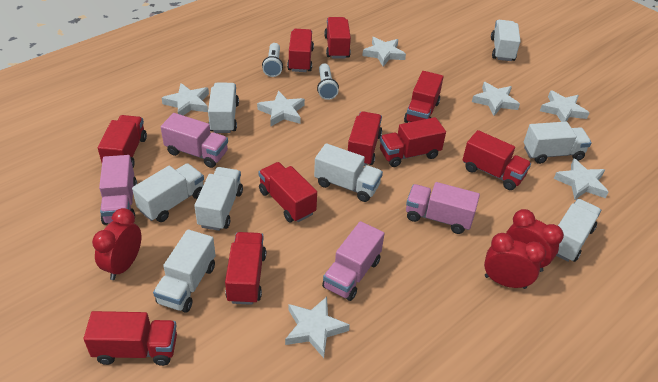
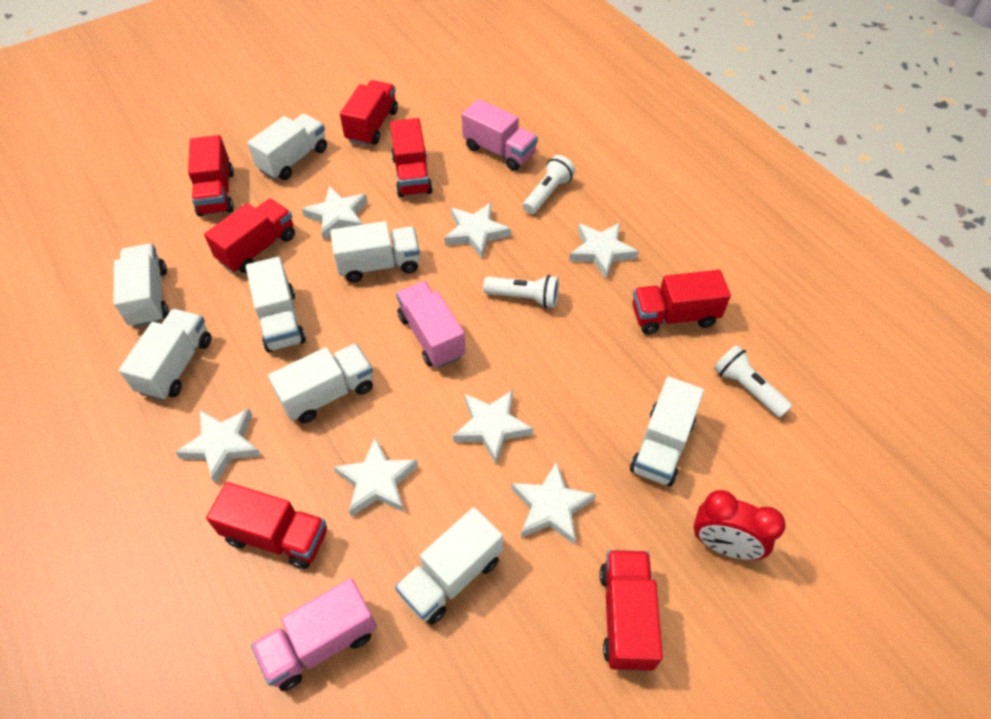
pink truck: [99,155,137,225] [161,113,228,168] [322,221,385,301] [406,182,480,234] = 4 -> [251,578,377,691] [396,281,466,368] [462,99,538,171] = 3
red clock: [92,208,141,280] [484,233,546,289] [506,209,564,272] = 3 -> [694,490,785,560] = 1
red truck: [84,311,177,366] [98,115,147,168] [225,232,266,305] [258,162,317,222] [287,29,314,72] [324,17,351,59] [347,111,382,166] [380,117,446,167] [404,71,443,123] [463,130,531,190] = 10 -> [188,135,234,217] [204,199,295,273] [206,482,327,569] [340,80,398,146] [390,118,433,198] [600,550,663,671] [632,270,731,334] = 7
white flashlight: [262,43,283,77] [317,63,339,100] = 2 -> [483,275,559,308] [523,155,575,214] [714,345,792,418] = 3

